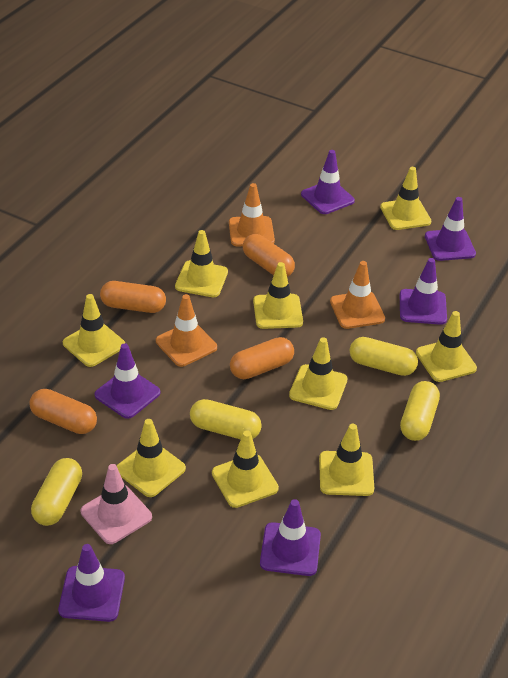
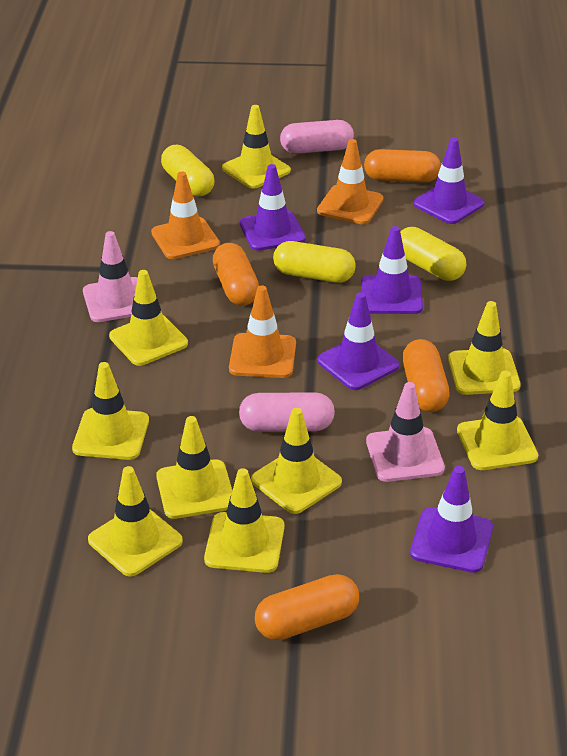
pink capsule: none = 0 -> [239,392,335,432] [280,120,354,154] = 2
pink traffic cone: [81,464,152,544] = 1 -> [83,231,138,322] [366,382,445,482] = 2
purple traffic cone: [58,544,125,622] [95,343,161,419] [260,499,321,576] [301,150,355,214] [400,258,447,325] [425,197,476,261] = 6 -> [240,164,306,251] [317,292,400,390] [361,226,423,314] [410,466,493,573] [413,138,485,224] = 5
yellow capsule: [31,458,82,526] [190,399,262,440] [350,337,418,376] [400,381,440,441] = 4 -> [161,145,214,196] [273,241,356,283] [400,227,466,281] = 3

